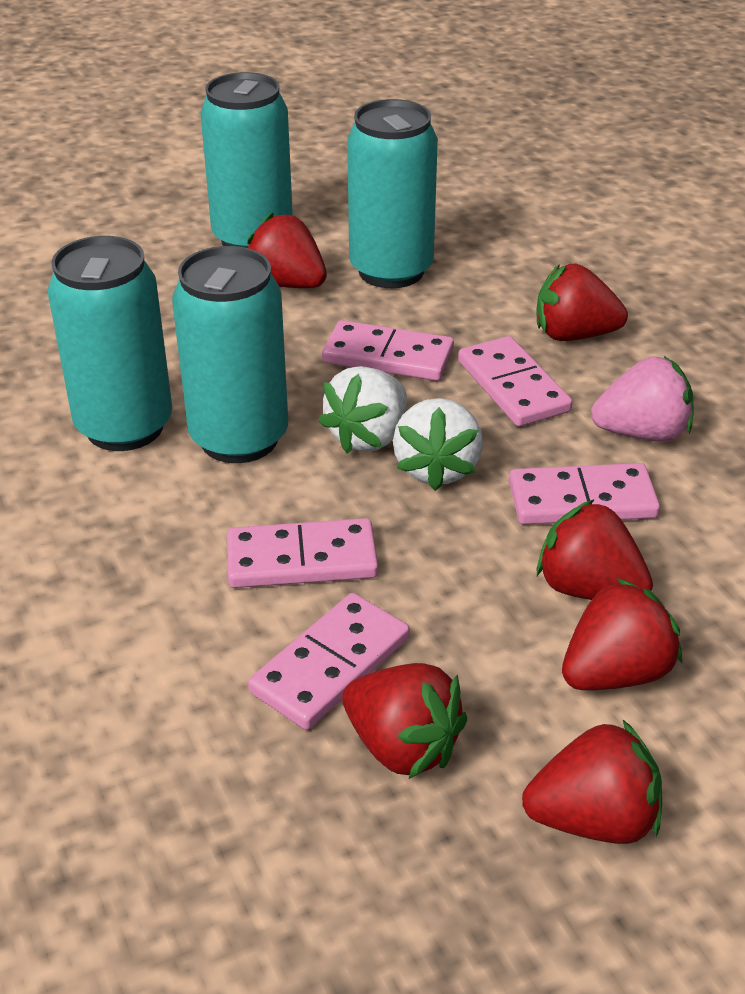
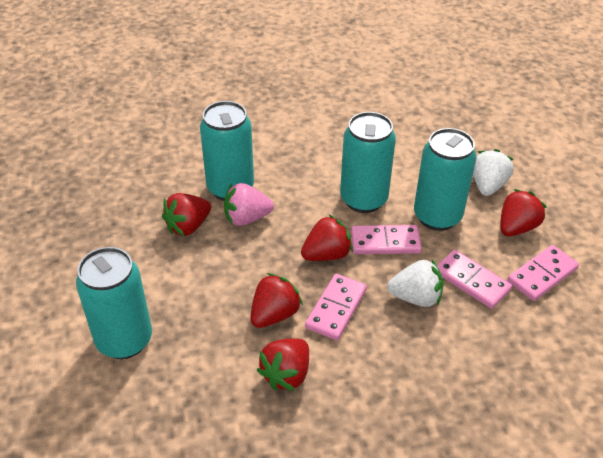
pink domino: [227,518,378,588] [248,593,410,730] [322,320,454,381] [458,336,572,427] [509,463,660,525] = 5 -> [305,274,367,340] [351,225,422,254] [437,250,512,309] [507,245,579,301] = 4
red strawberry: [247,212,327,288] [342,663,467,779] [522,719,662,844] [536,264,628,341] [537,499,653,600] [562,578,682,690] = 6 -> [162,193,211,236] [250,273,303,328] [257,338,309,391] [301,215,353,261] [500,189,547,236] = 5

